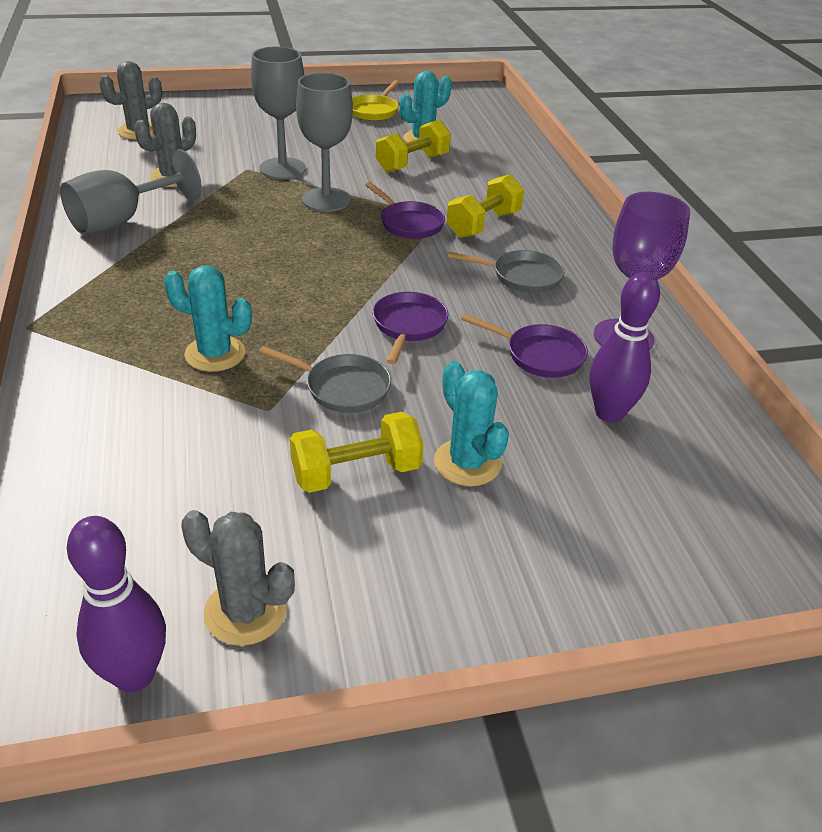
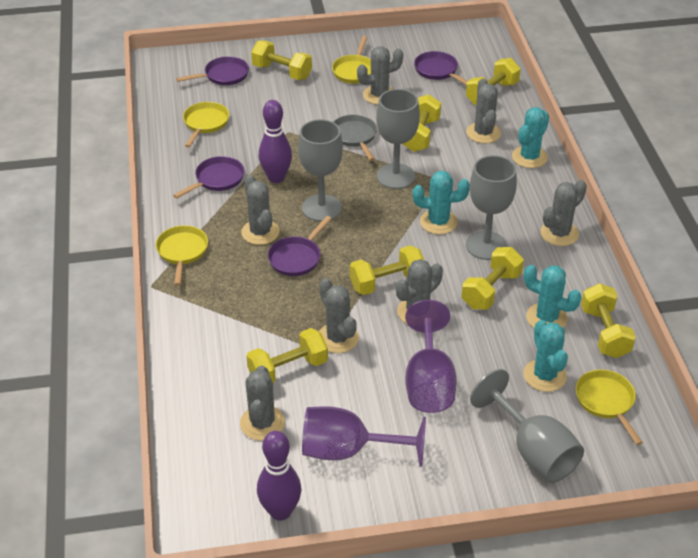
grey cactus: [99,61,162,140] [134,103,196,187] [181,510,295,646] = 3 -> [240,365,285,441] [241,175,280,245] [319,278,359,353] [357,46,403,105] [396,259,443,324] [466,79,501,143] [540,180,587,246] = 7
grey goblet: [60,149,202,235] [251,47,306,179] [296,73,353,212] = 3 -> [298,119,343,222] [376,89,420,189] [466,155,517,260] [470,369,584,483] = 4
grey pan: [259,346,391,413] [448,250,565,293] = 2 -> [334,114,377,161] = 1
purple goblet: [594,192,690,351] = 1 -> [302,406,426,467] [405,300,457,413] = 2
purple pan: [365,182,445,239] [373,292,448,364] [461,314,588,378] = 3 -> [173,156,245,198] [176,56,249,85] [268,216,332,276] [414,51,467,85] = 4
turquoise cactus: [164,266,252,372] [400,71,452,143] [434,361,509,486] = 3 -> [413,171,470,234] [512,107,549,168] [523,320,568,392] [524,265,581,328] = 4
yellow dumbbell: [290,412,424,493] [376,119,451,173] [447,174,524,238] = 3 -> [246,328,328,383] [251,40,312,80] [350,245,424,295] [403,94,441,152] [461,247,524,310] [466,58,521,106] [581,283,636,358] = 7
yellow pan: [352,80,399,121] = 1 -> [156,225,208,286] [183,102,229,148] [332,36,371,84] [576,369,643,445] = 4

